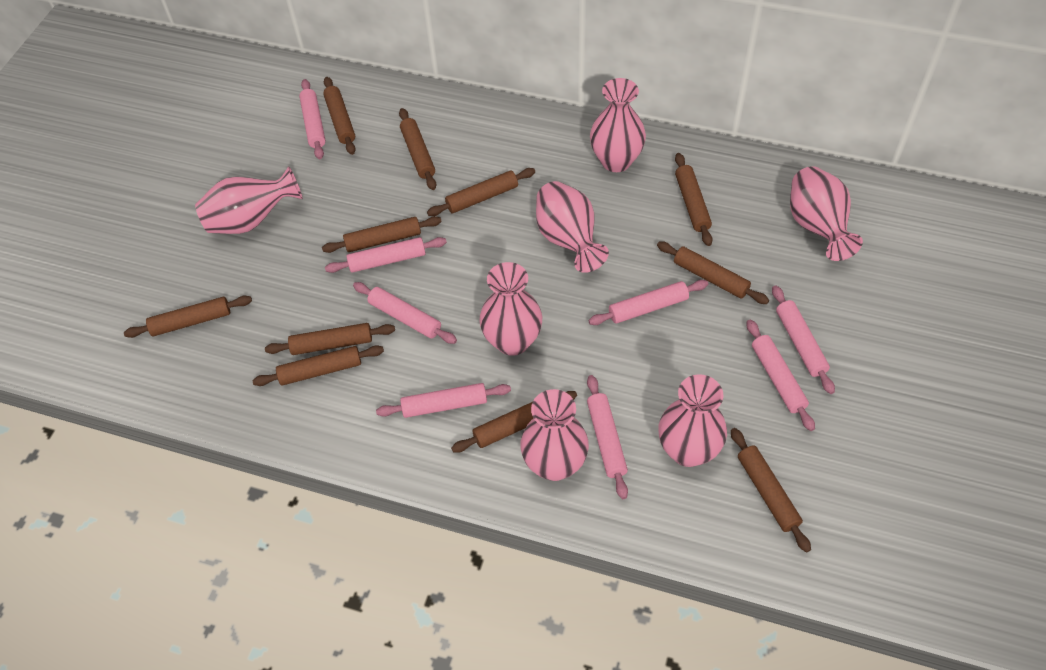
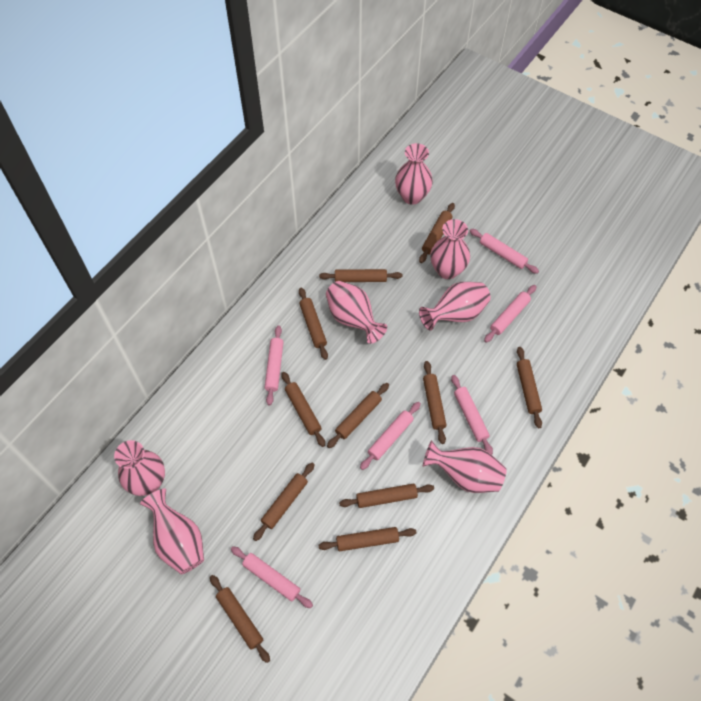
pink rolling pin: [299,79,326,159] [325,237,447,273] [353,282,457,344] [376,383,511,418] [587,375,628,499] [588,280,708,325] [747,320,815,431] [772,285,835,394] = 8 -> [231,546,313,608] [264,326,284,405] [360,402,421,470] [451,375,493,455] [470,229,539,274] [484,285,536,343] = 6

